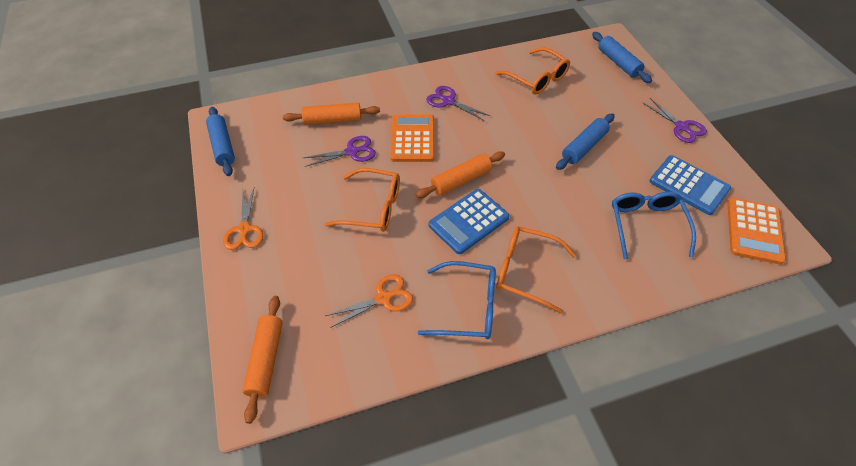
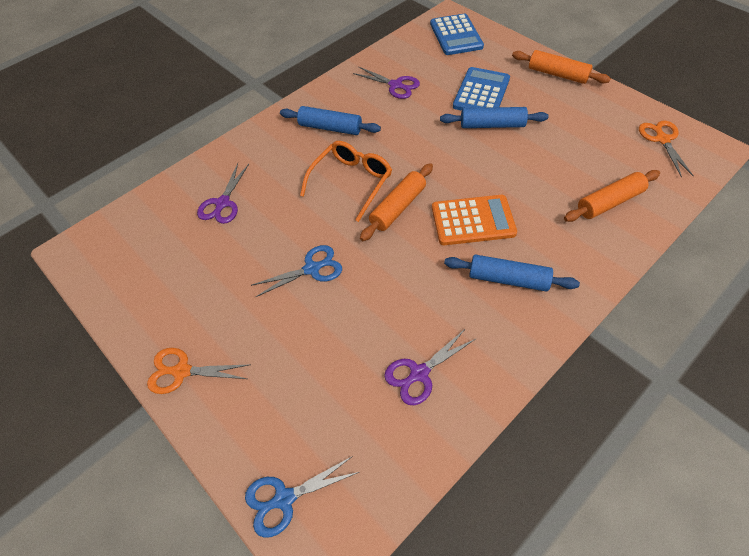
blue glasses: [418,261,496,339] [612,192,696,259] = 2 -> none = 0
blue scissors: none = 0 -> [245,456,359,538] [251,245,342,297] = 2
orange calculator: [390,115,434,162] [727,198,786,265] = 2 -> [432,195,517,245] = 1
orange glasses: [325,168,400,232] [495,47,570,95] [496,226,577,313] = 3 -> [300,141,392,222] = 1

